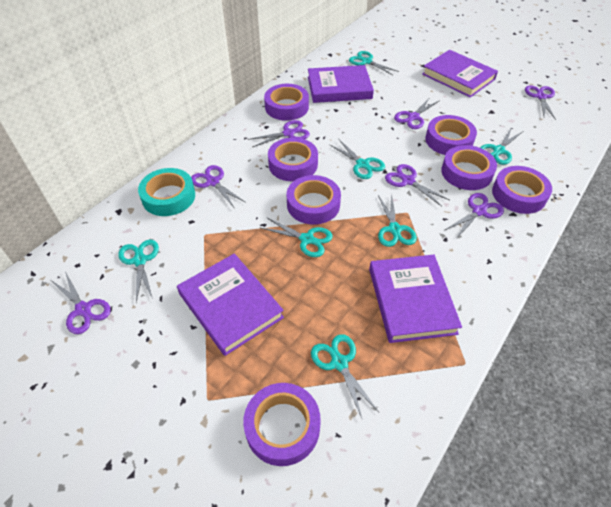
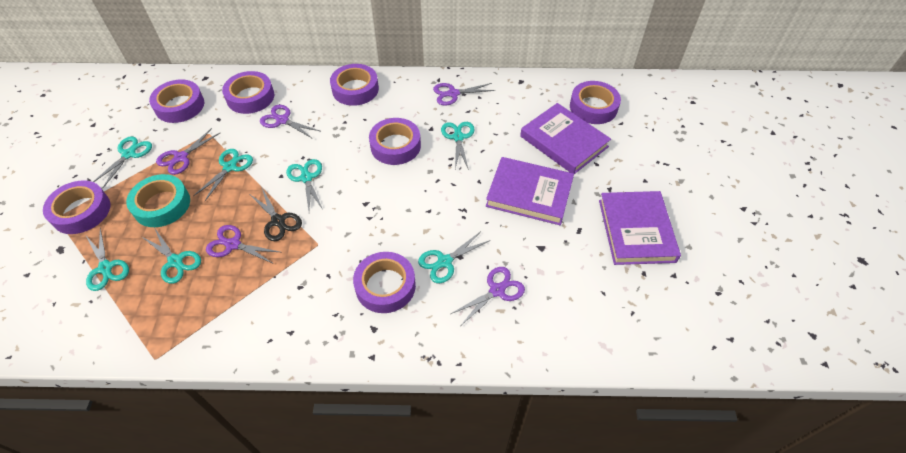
black scissors: none = 0 -> [251,186,302,241] = 1
purple book: [177,253,284,356] [308,65,374,103] [369,254,462,343] [422,50,498,98] = 4 -> [486,157,574,225] [520,103,611,174] [599,191,681,265] = 3
purple scissors: [51,271,111,334] [191,165,246,207] [248,120,310,147] [385,164,449,206] [394,97,439,129] [445,193,504,239] [525,85,556,120] = 7 -> [156,128,220,175] [206,225,280,264] [260,105,320,139] [433,83,495,106] [451,267,525,325] = 5

